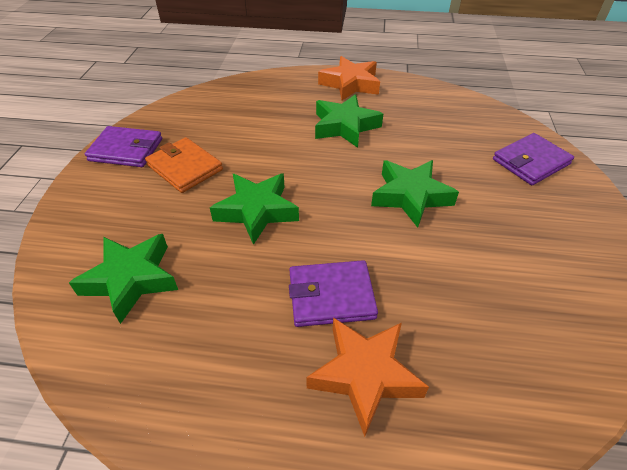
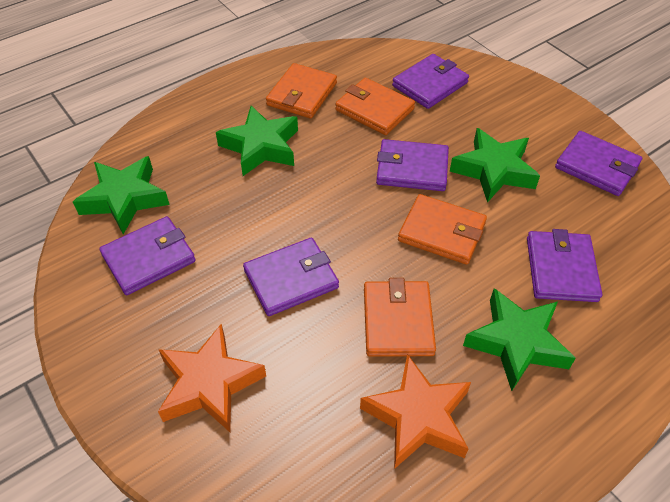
orange wallet: [145,137,223,193] = 1 -> [266,63,337,119] [335,78,415,135] [364,278,436,357] [398,194,487,265] = 4
purple wallet: [85,126,162,167] [289,260,378,327] [493,133,574,185] = 3 -> [99,216,196,295] [243,237,339,316] [376,139,449,191] [392,54,469,109] [527,229,602,302] [555,131,642,196] = 6

